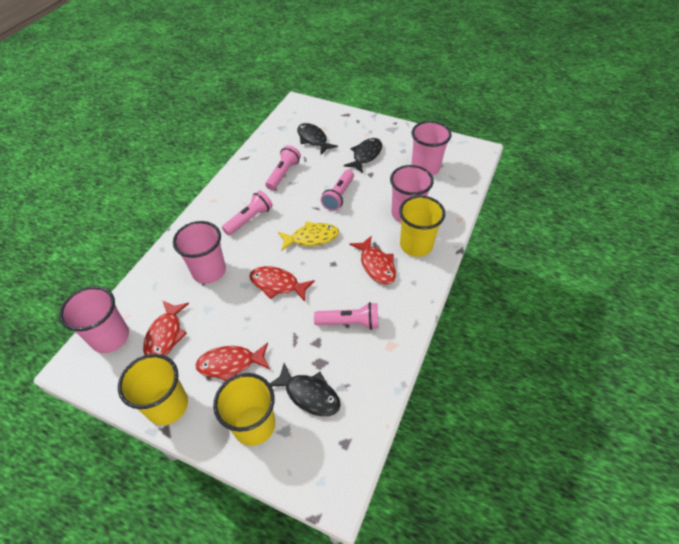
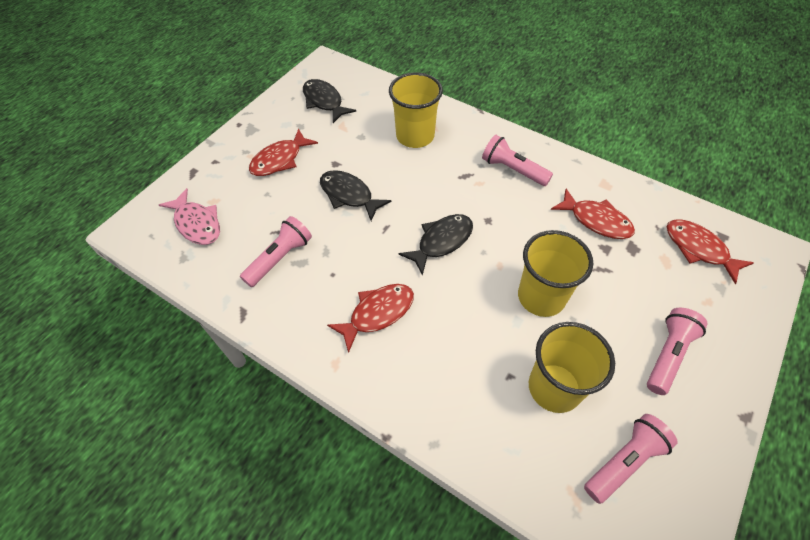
pink cup: [59,286,129,353] [173,221,226,284] [390,165,434,222] [411,121,452,176] = 4 -> none = 0
pink fish: none = 0 -> [159,188,220,245] = 1
yellow fish: [278,221,339,251] = 1 -> none = 0

